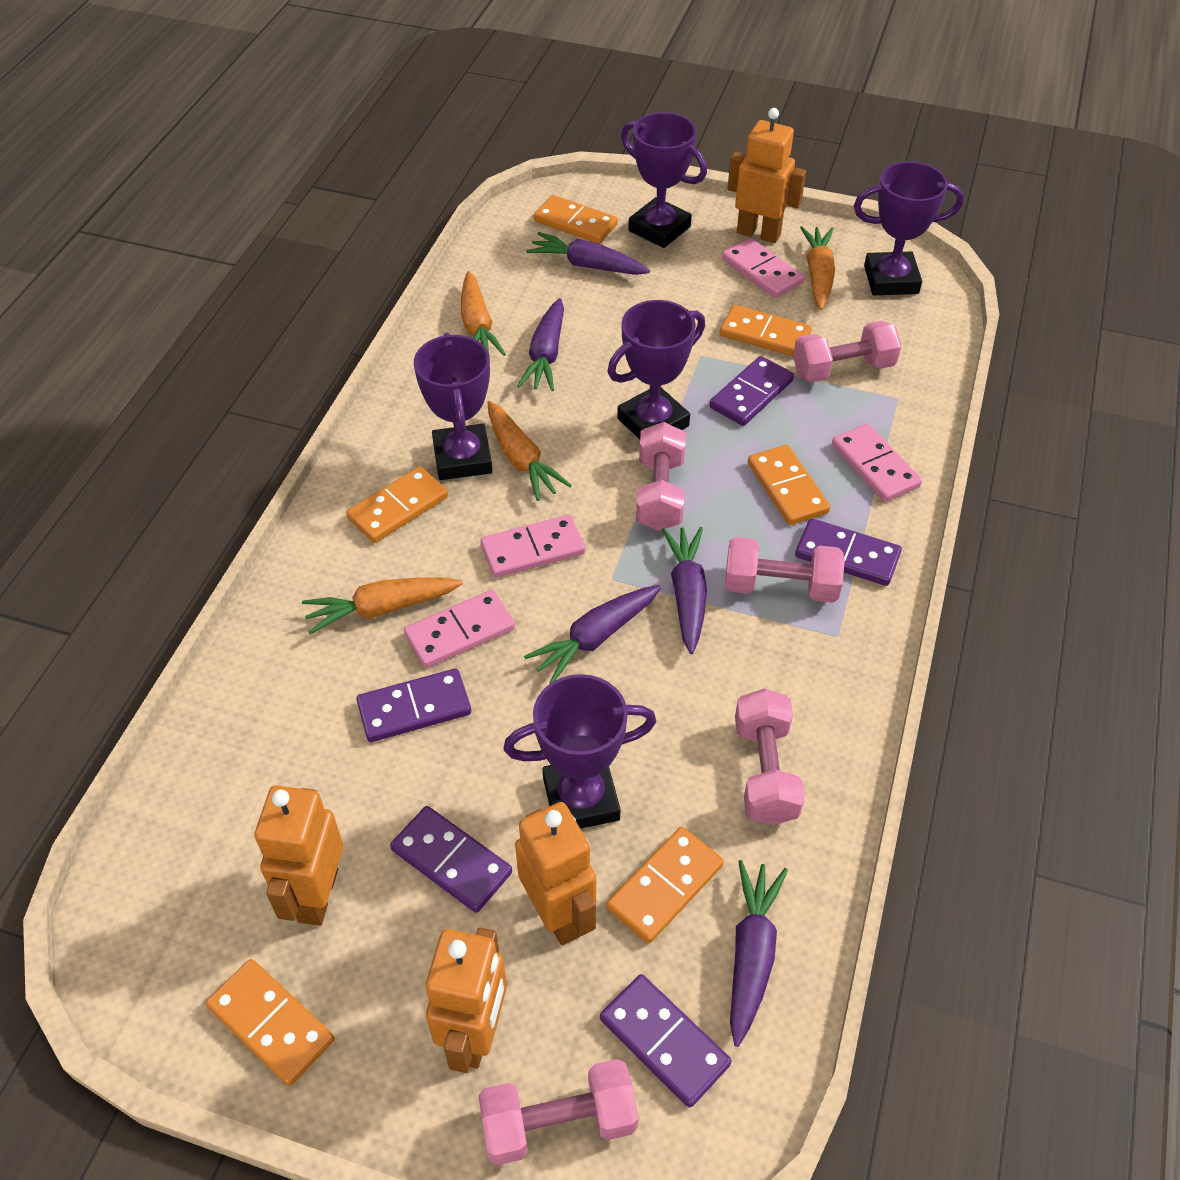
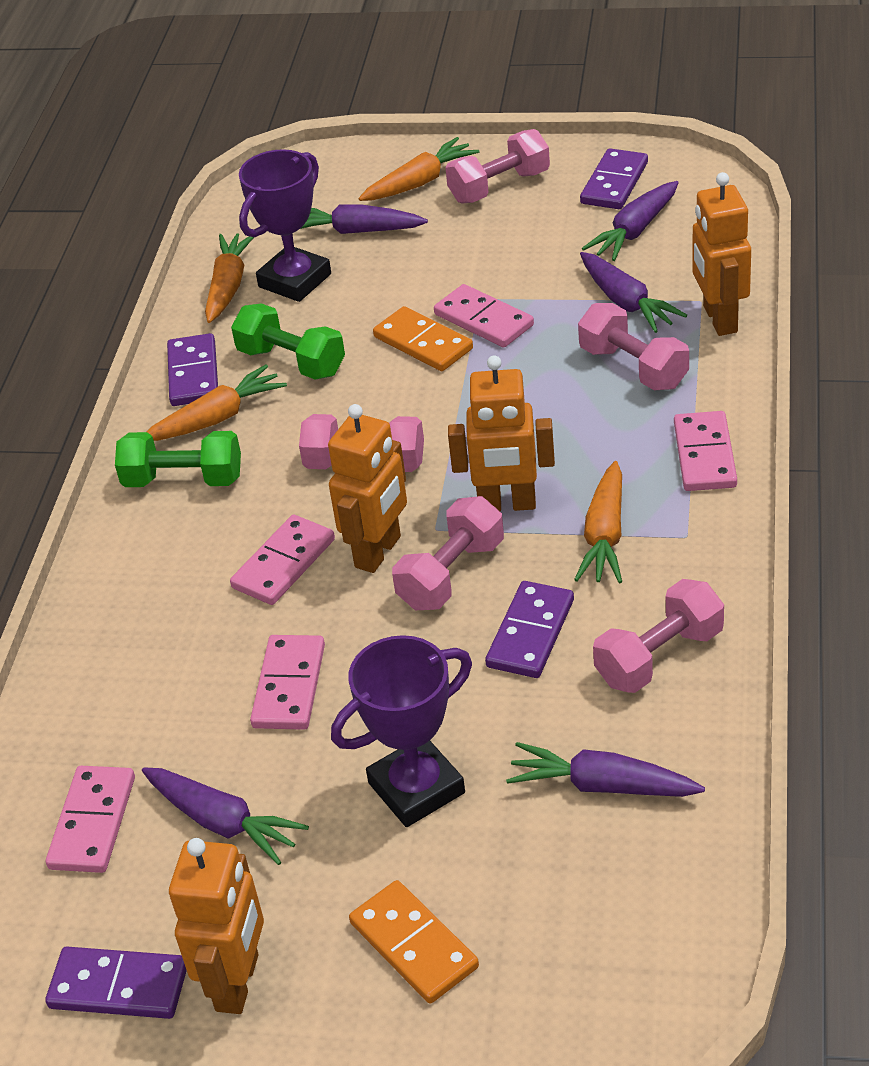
green dumbbell: none = 0 -> [115,431,241,487] [231,303,345,380] = 2
orange domino: [206,959,334,1086] [346,466,448,543] [534,195,618,244] [606,826,724,944] [720,305,811,356] [748,445,830,525] = 6 -> [349,880,479,1004] [373,306,473,371] = 2
pink domino: [404,590,515,668] [480,515,585,578] [722,238,804,298] [832,423,922,502] = 4 -> [46,766,135,873] [230,515,335,605] [250,635,325,730] [434,284,534,347] [674,411,737,491] = 5
purple domino: [356,669,471,742] [390,806,512,913] [600,974,732,1108] [710,356,794,426] [795,518,902,586] = 5 -> [45,947,187,1019] [167,333,218,406] [485,581,574,678] [580,148,648,209] = 4
purple trophy: [414,333,492,480] [503,674,656,829] [608,300,705,439] [621,112,707,248] [854,161,964,295] = 5 -> [239,149,331,302] [331,635,472,827] = 2

